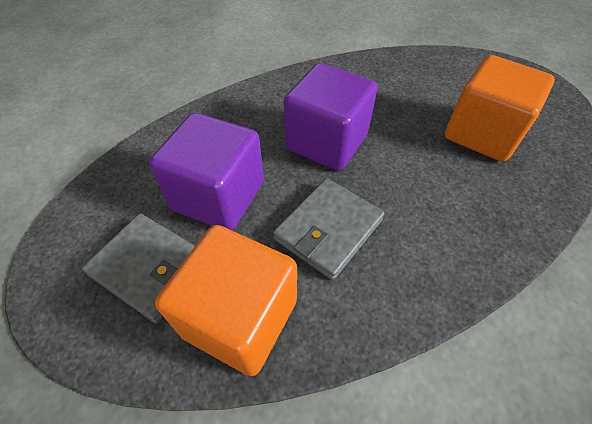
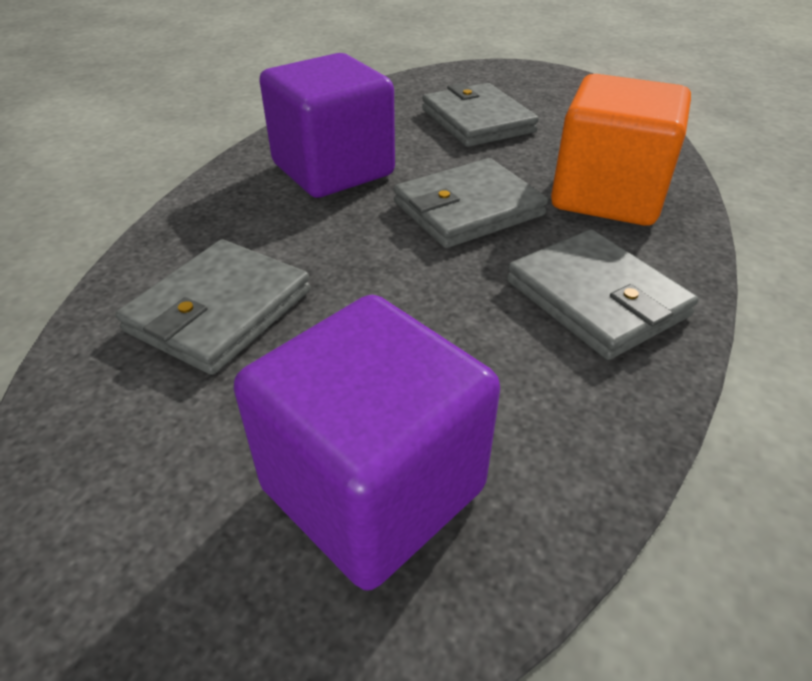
grey wallet: [82,213,195,323] [273,178,385,280] = 2 -> [116,239,311,375] [394,158,548,248] [422,83,539,147] [507,229,698,360] = 4
orange cube: [155,225,297,376] [445,55,555,162] = 2 -> [551,74,691,226] = 1

